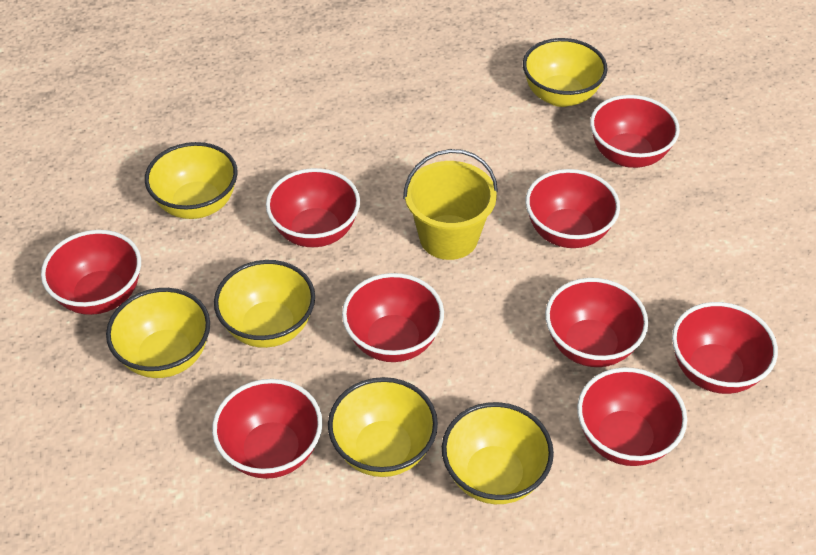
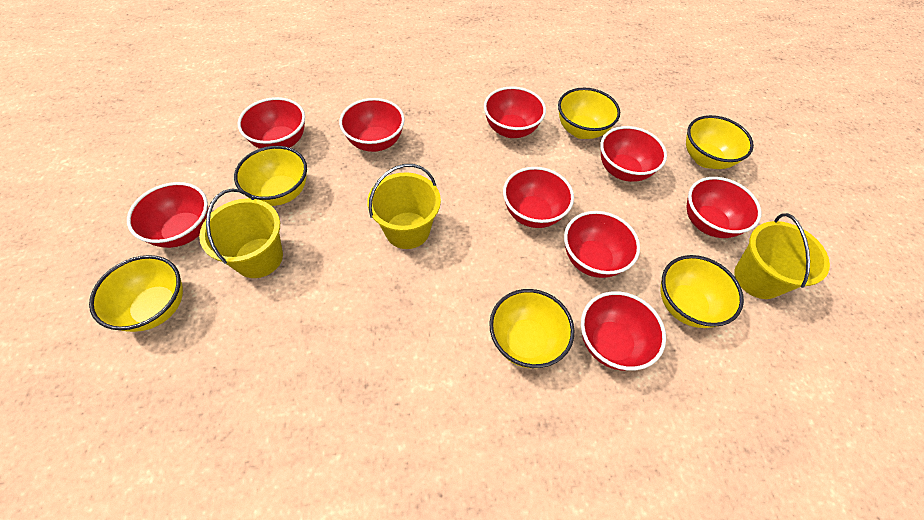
yellow bucket: [403,149,498,260] = 1 -> [199,189,283,278] [367,164,441,249] [734,213,830,299] = 3

